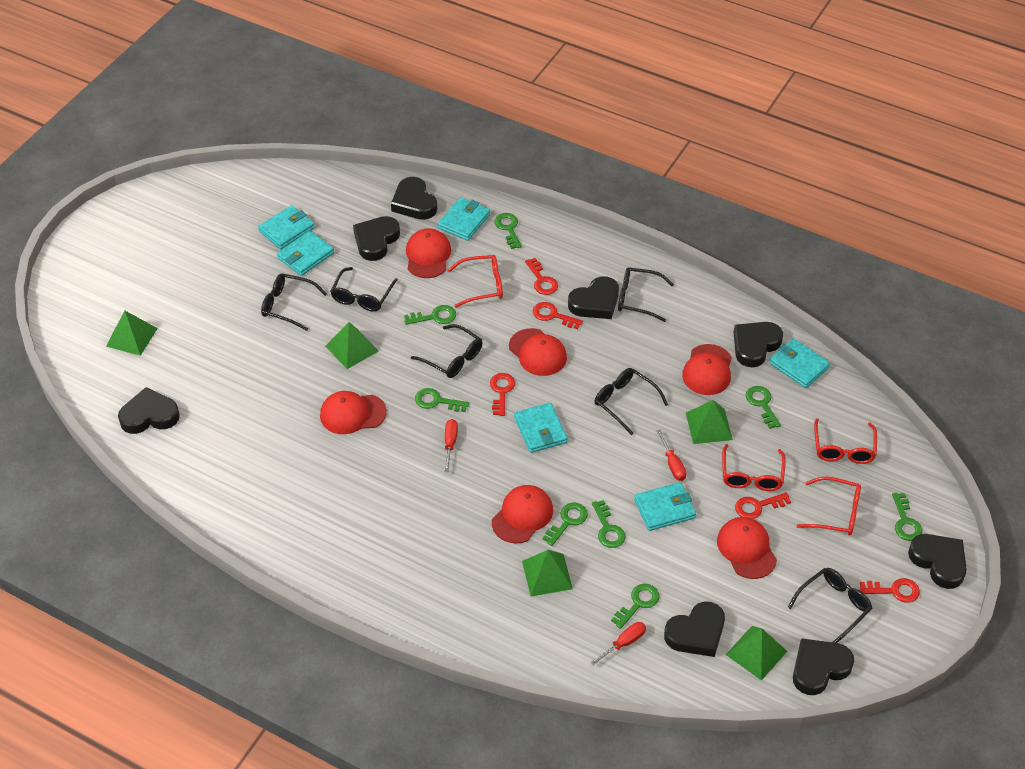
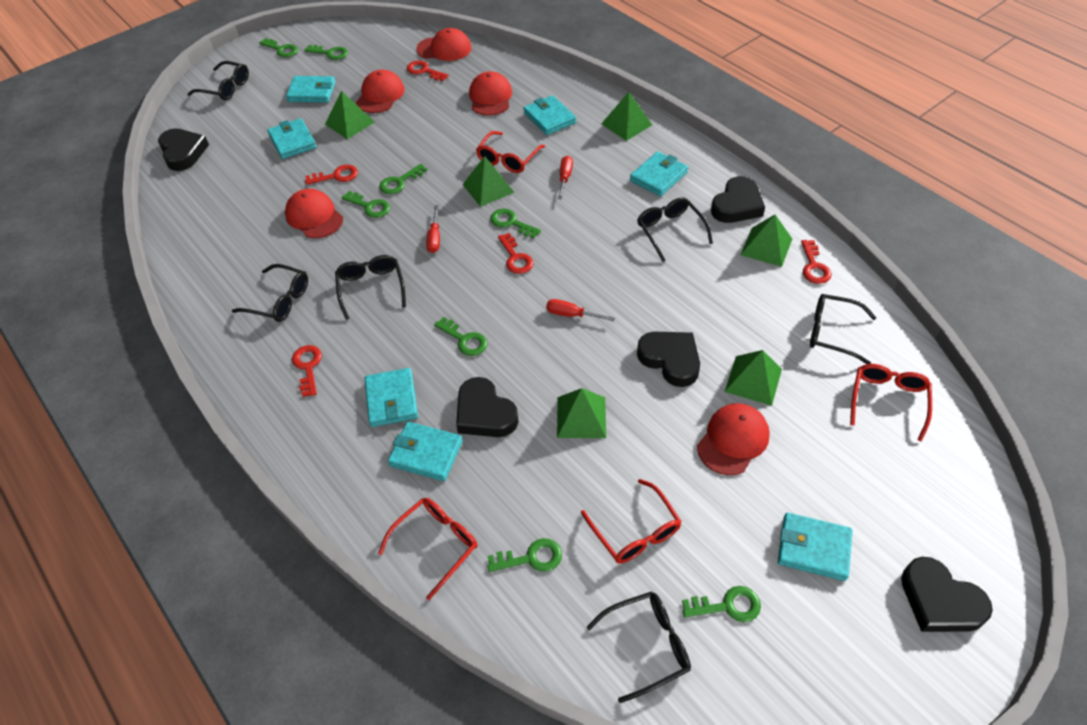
black heart: [118,387,180,434] [353,216,400,261] [391,177,437,220] [568,276,619,319] [664,601,725,657] [734,322,783,367] [793,638,854,695] [908,534,967,589] = 8 -> [158,128,209,171] [456,377,519,437] [637,332,700,387] [711,176,765,223] [901,557,993,632] = 5
green pyramid: [106,310,158,356] [326,322,379,369] [522,550,573,596] [686,400,733,444] [725,626,787,681] = 5 -> [325,91,375,139] [462,156,515,207] [557,388,606,438] [601,92,652,141] [725,350,782,406] [741,215,792,267] = 6
red cap: [320,391,387,434] [406,228,451,278] [492,485,553,543] [509,328,567,376] [682,344,732,395] [717,517,777,579] = 6 -> [285,189,343,238] [356,70,404,113] [416,28,471,61] [469,71,512,116] [697,403,770,475] = 5
turquoise wallet: [258,205,315,249] [277,231,334,276] [438,197,490,241] [514,403,568,453] [634,482,696,531] [769,338,830,388] = 6 -> [267,118,317,159] [286,76,336,103] [365,368,418,427] [388,422,463,481] [524,95,576,135] [630,151,688,196] [778,513,853,581] = 7

